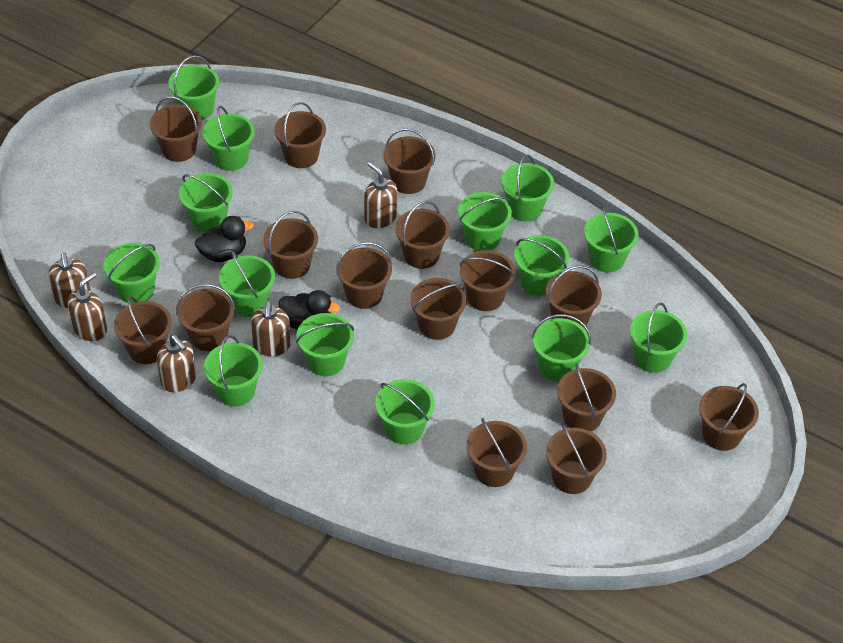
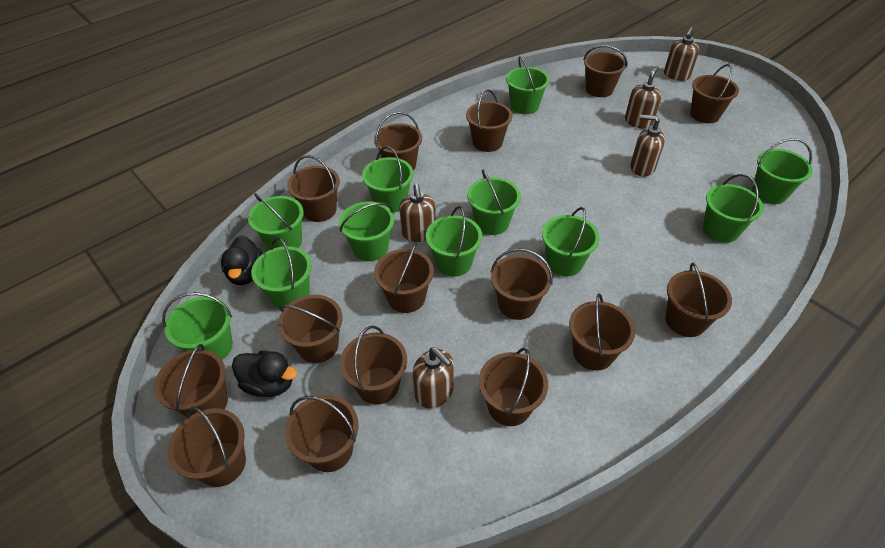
green bucket: [103,243,160,304] [168,55,219,120] [179,173,233,232] [203,106,255,171] [204,335,263,407] [219,251,275,317] [296,313,354,376] [375,379,435,444] [458,192,512,251] [501,154,554,221] [514,235,569,296] [532,314,591,381] [584,206,638,272] [630,303,687,373] = 14 -> [162,292,233,360] [248,193,304,250] [251,237,312,310] [339,201,394,261] [362,146,413,213] [426,206,482,277] [467,169,521,235] [506,56,550,114] [542,207,600,276] [703,174,764,243] [752,138,813,204] = 11

